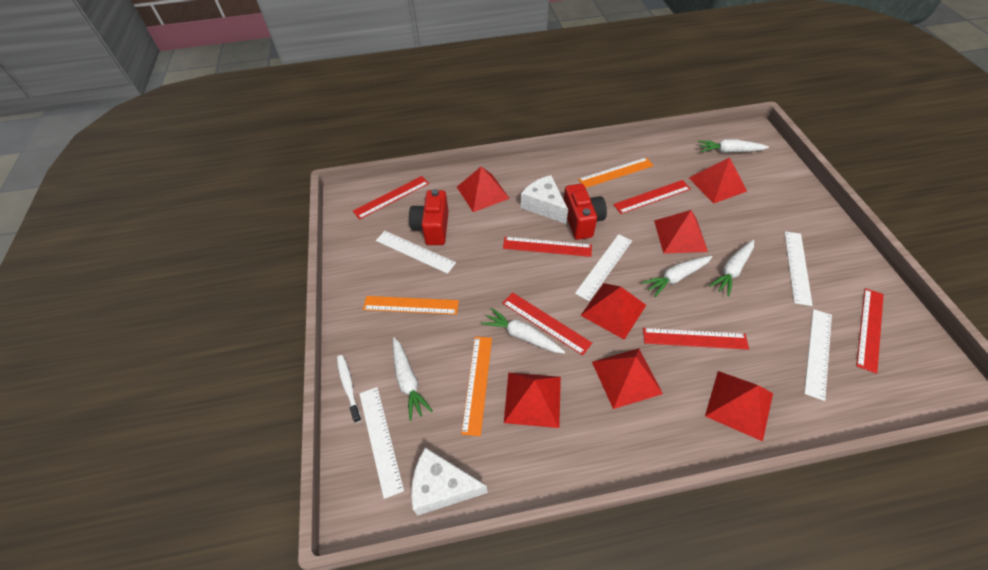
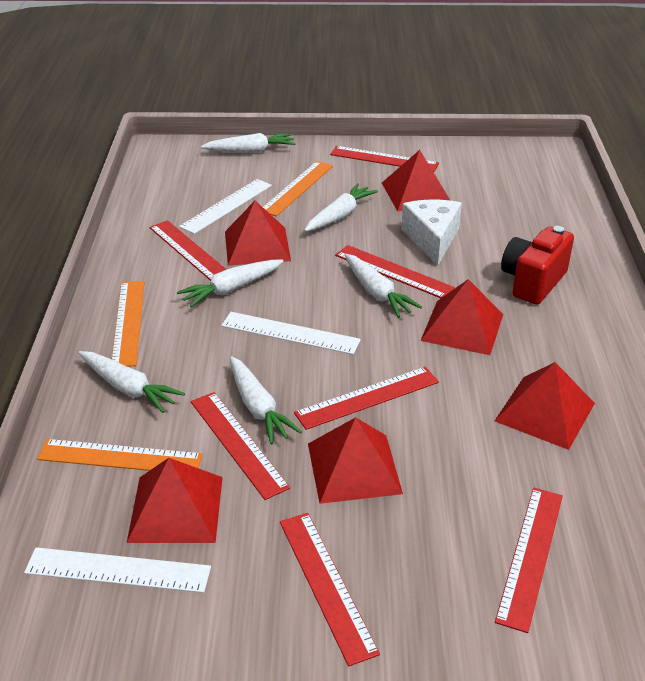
red camera: [409,189,449,245] [564,184,607,240] = 2 -> [501,226,574,305] = 1
red pyramid: [457,166,510,212] [504,373,561,428] [580,283,646,340] [592,348,663,409] [654,210,708,254] [689,158,747,204] [705,371,773,441] = 7 -> [127,458,223,543] [225,201,291,266] [308,417,403,504] [382,150,451,211] [420,279,503,355] [495,362,595,450] = 6
red ruler: [353,176,429,220] [502,292,592,356] [503,237,592,257] [613,180,691,214] [643,328,749,350] [856,288,884,374] = 6 -> [149,220,227,281] [191,392,290,500] [280,513,380,666] [294,367,439,430] [330,146,439,172] [335,245,455,298] [495,488,563,633] = 7
white carrot: [393,337,432,421] [481,308,565,353] [642,256,712,297] [698,139,769,153] [709,240,754,297] = 5 -> [79,351,185,413] [177,259,283,307] [201,133,296,153] [230,356,302,444] [304,183,378,232] [344,254,422,318] = 6
white cheese: [411,448,488,515] [521,175,568,224] = 2 -> [401,200,462,266] = 1
white ruler: [359,387,404,499] [376,231,456,274] [575,234,632,301] [784,231,813,306] [804,309,832,401] = 5 -> [24,547,211,593] [179,179,272,234] [221,312,361,355] = 3
white toothbrush: [337,355,361,423] = 1 -> none = 0

